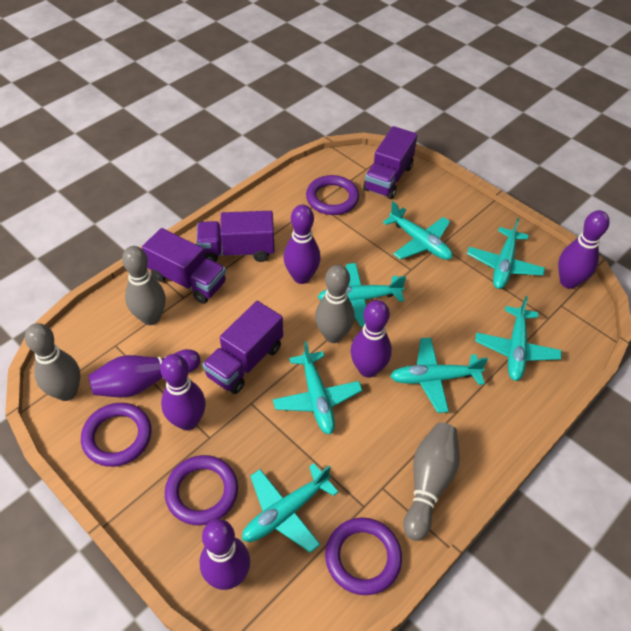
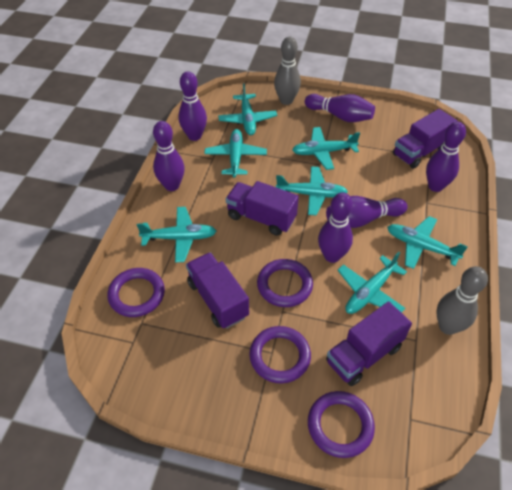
grey bowling pin: [25,323,81,401] [122,246,166,325] [315,265,355,343] [403,422,460,541] = 4 -> [274,37,301,105] [436,266,488,335] = 2

